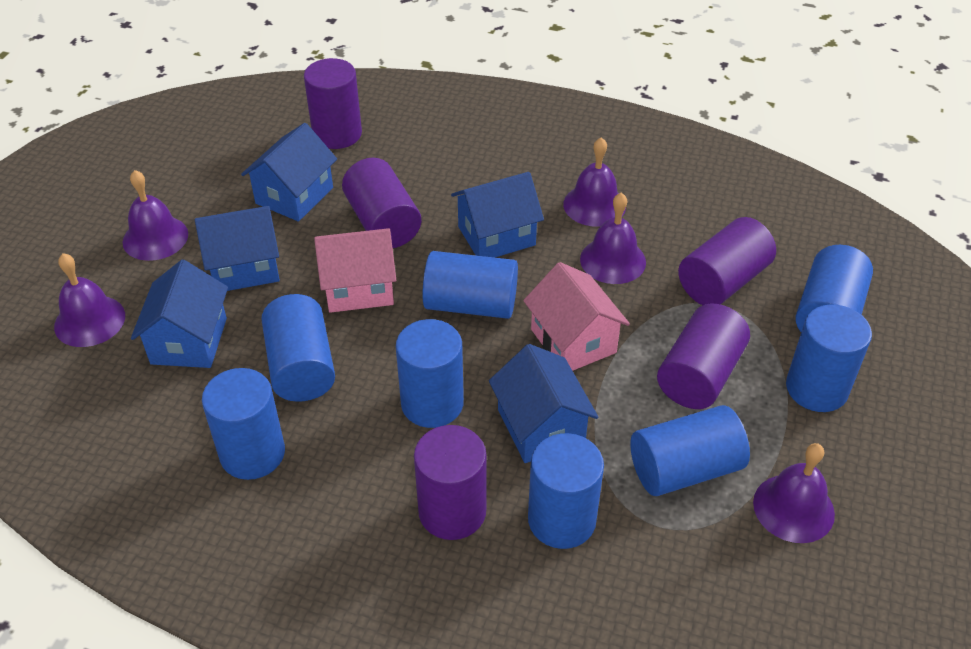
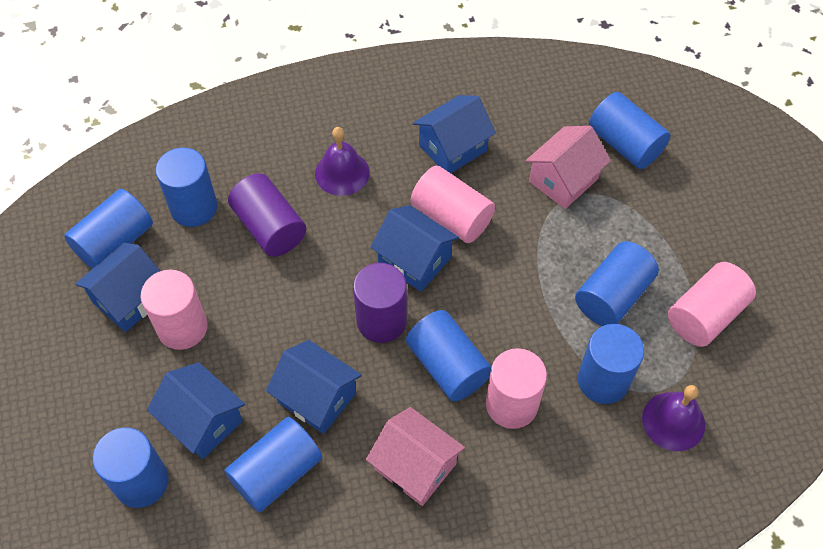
pink cylinder: none = 0 -> [141,270,208,350] [411,166,495,243] [486,348,547,429] [668,262,756,347] = 4
purple bell: [54,253,125,347] [122,170,188,261] [563,137,626,227] [580,193,646,284] [753,443,835,543] = 5 -> [315,127,370,196] [642,385,705,451] = 2
purple cylinder: [304,58,362,149] [342,158,421,248] [414,425,487,540] [657,304,750,409] [678,217,776,305] = 5 -> [228,174,306,257] [353,263,407,343] = 2

